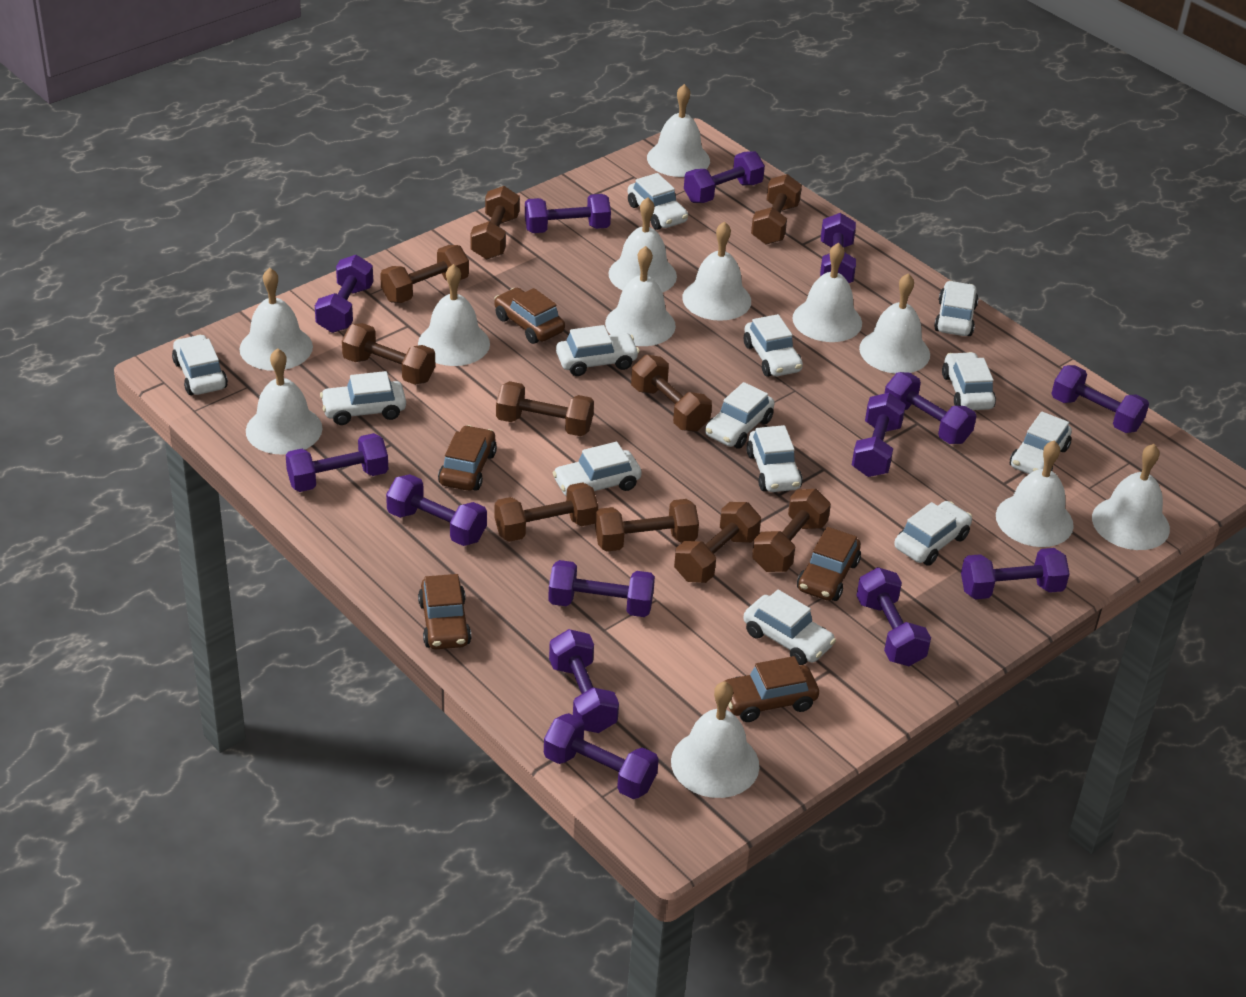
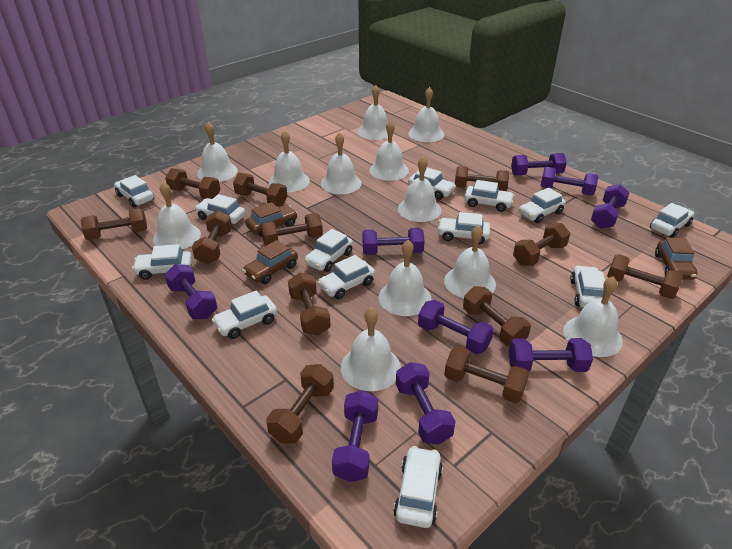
brown car: [418,574,471,649] [438,425,497,491] [494,288,565,344] [725,656,819,722] [797,527,861,601] = 5 -> [242,240,298,284] [245,202,298,237] [655,237,698,280] = 3
brown dumbbell: [342,323,435,385] [380,245,469,303] [470,186,520,259] [495,482,598,542] [496,381,594,436] [595,499,699,552] [631,355,712,432] [674,502,761,583] [751,174,802,244] [752,489,831,572] = 10 -> [81,208,147,240] [165,168,220,199] [192,211,232,264] [233,173,288,206] [260,213,323,245] [266,364,334,444] [288,272,331,336] [444,346,529,403] [455,166,509,191] [463,286,531,346] [513,223,570,266] [607,254,683,299] = 12
purple dumbbell: [286,433,388,492] [315,255,373,333] [386,474,487,546] [525,194,611,233] [544,713,659,799] [548,560,655,617] [549,629,619,733] [684,151,765,203] [820,213,856,283] [852,393,906,477] [856,567,931,666] [884,372,976,444] [961,548,1070,599] [1051,365,1149,433] = 14 -> [165,264,217,319] [332,390,378,482] [362,228,425,255] [396,362,455,444] [418,300,494,354] [509,338,593,372] [511,153,566,175] [541,167,598,195] [591,184,630,229] = 9

